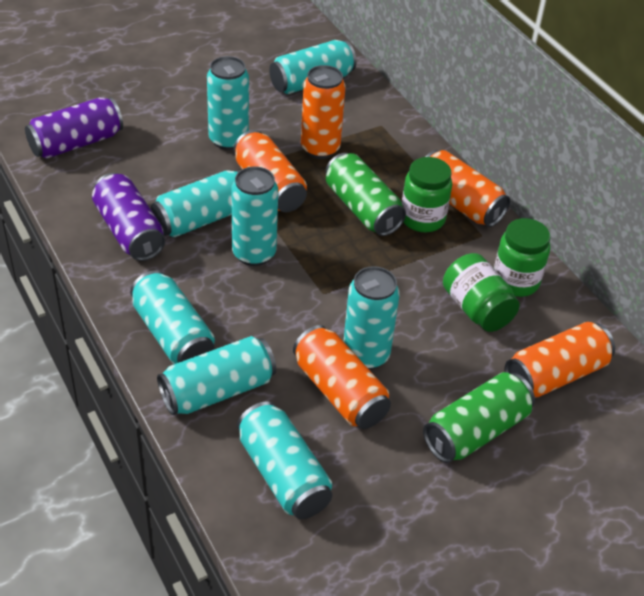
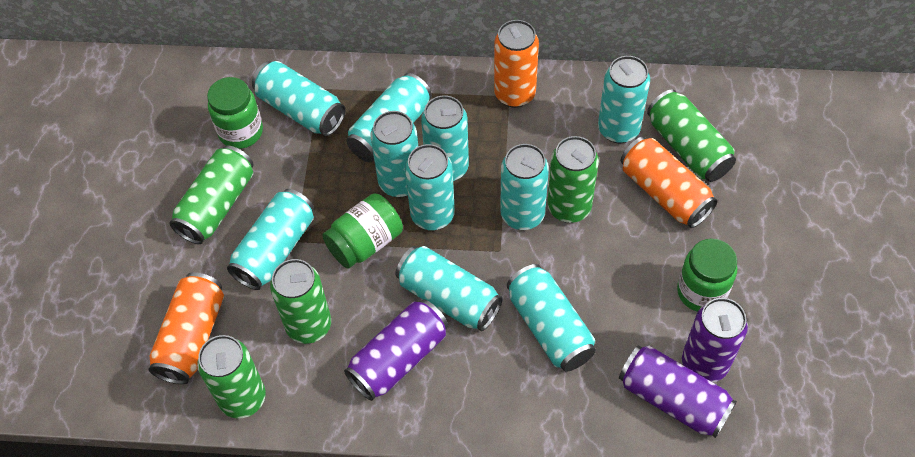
green can: [325,153,406,236] [423,372,535,463] = 2 -> [169,145,254,244] [197,335,266,419] [270,259,331,344] [547,136,599,223] [647,89,736,182] = 5
orange can: [234,130,307,212] [293,325,391,429] [301,65,345,159] [425,150,510,227] [505,322,615,397] = 5 -> [149,272,224,384] [494,20,539,108] [620,137,717,228] = 3
purple can: [25,97,123,159] [92,173,165,261] = 2 -> [344,299,448,401] [619,345,737,438] [682,298,748,382] = 3
turquoise can: [130,270,215,364] [151,170,240,237] [157,336,276,415] [207,56,249,150] [231,166,278,266] [237,401,332,519] [269,40,356,94] [343,266,400,370] = 8 -> [227,189,314,290] [252,61,345,136] [346,73,432,163] [371,111,418,197] [395,246,503,331] [405,144,455,230] [421,95,469,181] [500,144,549,230] [507,264,596,372] [598,56,650,143] = 10

